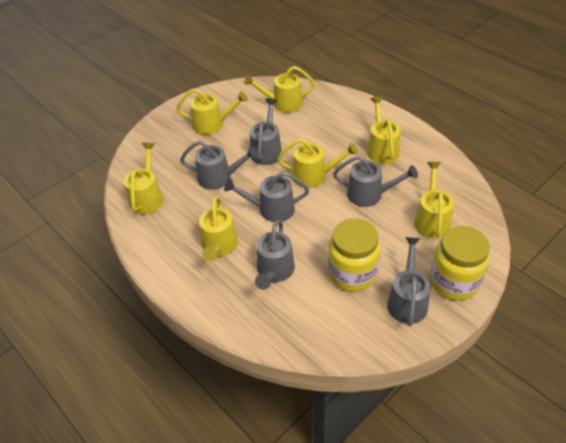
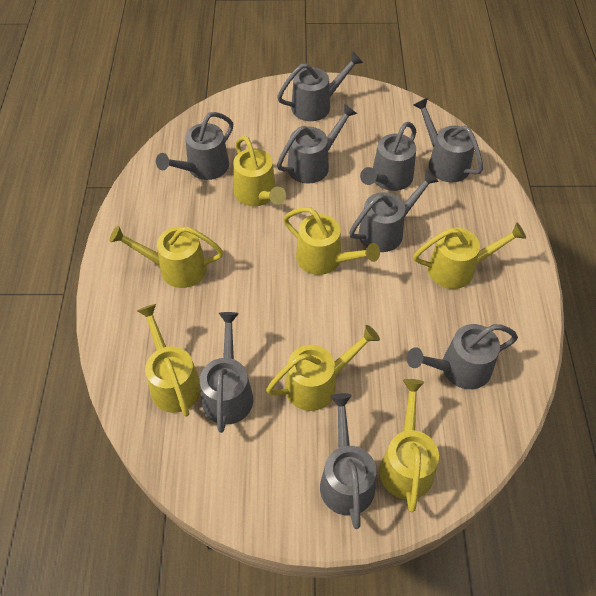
grey watering can: [180,141,258,190] [224,172,309,222] [250,98,282,165] [255,220,295,290] [333,156,418,207] [387,237,431,326] = 6 -> [156,112,233,180] [200,312,253,433] [277,52,363,121] [277,104,357,184] [320,393,376,529] [349,170,439,252] [360,122,416,191] [407,324,518,389] [414,97,483,182] = 9
yellow jar: [328,218,380,291] [430,226,490,300] = 2 -> none = 0

